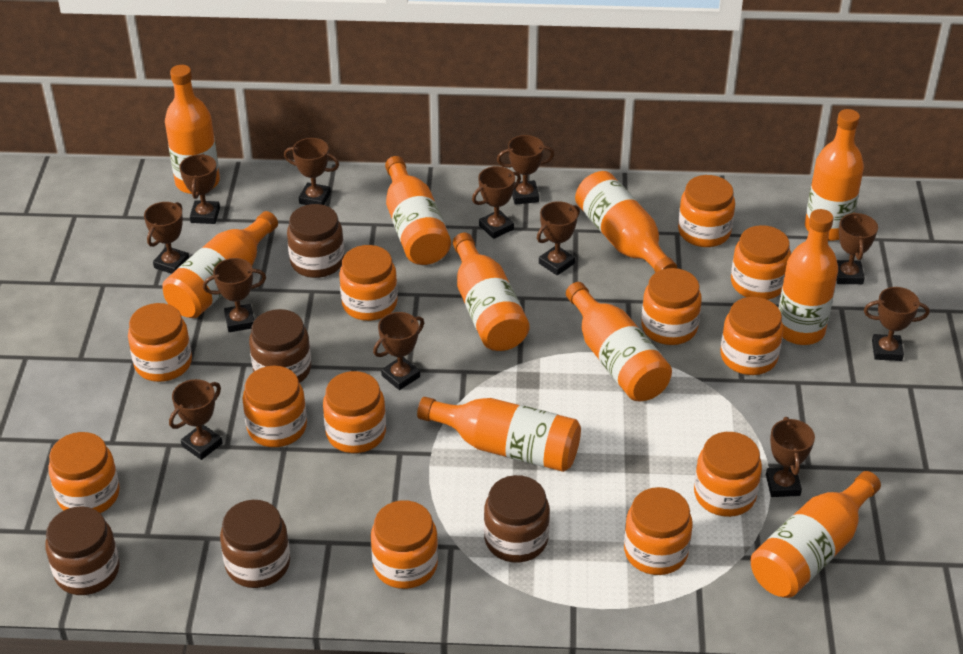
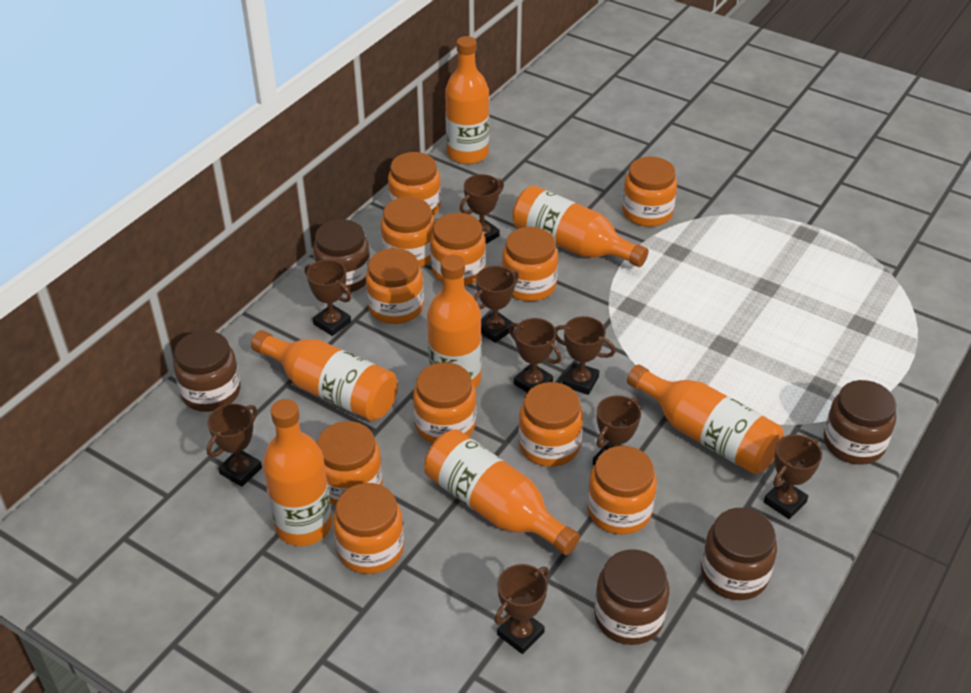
brown trophy: [144,202,189,274] [169,379,222,460] [179,154,220,224] [203,258,266,332] [284,138,339,205] [373,312,424,390] [472,166,521,239] [497,135,554,205] [537,201,580,276] [766,417,815,497] [836,212,878,284] [864,287,929,361] = 12 -> [206,404,262,487] [305,259,351,336] [460,174,504,245] [474,266,519,343] [494,564,549,654] [509,318,562,392] [555,316,616,395] [593,395,641,465] [764,434,822,519] = 9
orange bottle: [162,211,278,318] [165,65,220,194] [385,156,451,265] [417,397,581,472] [453,233,529,351] [566,282,672,401] [575,171,677,273] [750,471,881,598] [779,209,838,345] [805,109,864,241] = 10 -> [251,330,398,421] [263,399,332,546] [424,429,580,555] [427,255,482,389] [445,36,489,164] [512,185,648,267] [627,365,784,474] = 7
orange jar: [48,432,120,513] [128,303,192,382] [242,366,307,447] [323,371,386,453] [339,245,398,321] [371,500,438,589] [624,487,693,575] [641,268,702,345] [678,175,735,247] [694,432,762,517] [721,297,783,375] [731,225,791,300] = 12 -> [317,421,383,506] [333,483,404,574] [366,248,424,324] [381,197,435,268] [388,152,441,216] [413,362,476,444] [430,213,486,286] [502,227,558,301] [518,382,583,467] [587,446,657,535] [622,156,677,227] = 11

